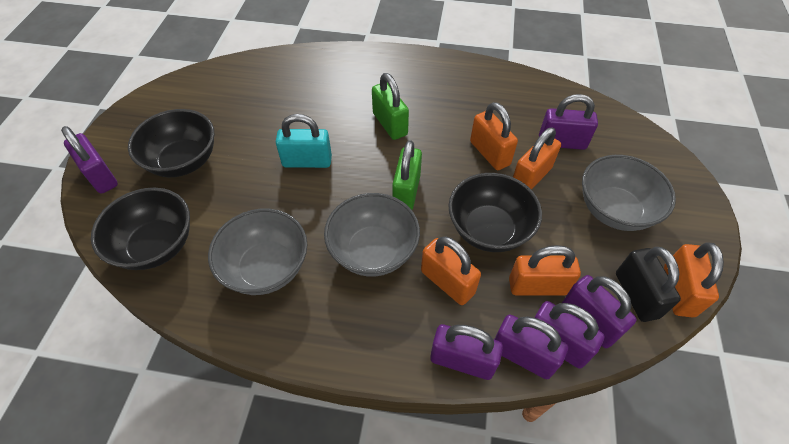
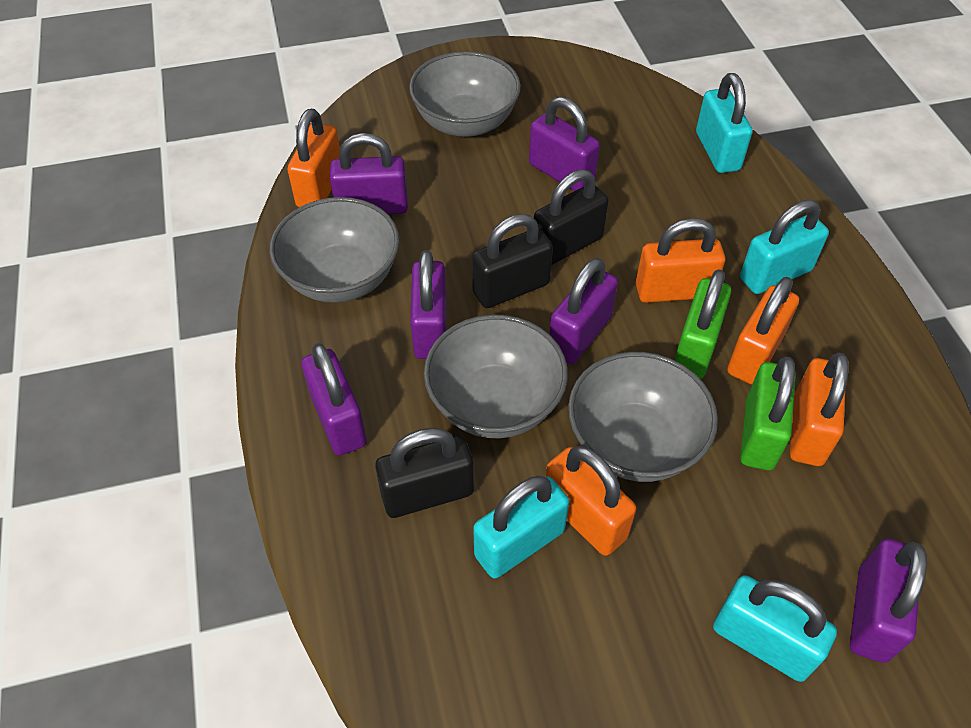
black bowl: [91,187,190,270] [128,109,215,177] [449,173,542,252] = 3 -> none = 0
black padlock: [616,247,681,322] = 1 -> [375,428,474,518] [472,214,553,308] [534,169,609,265] = 3
grey bowl: [208,209,307,295] [324,193,420,276] [582,155,676,231] = 3 -> [270,197,400,303] [409,51,521,137] [424,315,568,438] [568,352,718,482] = 4
turquoise padlock: [276,114,332,168] = 1 -> [473,476,569,578] [696,73,753,173] [713,575,837,682] [740,200,829,294] = 4

